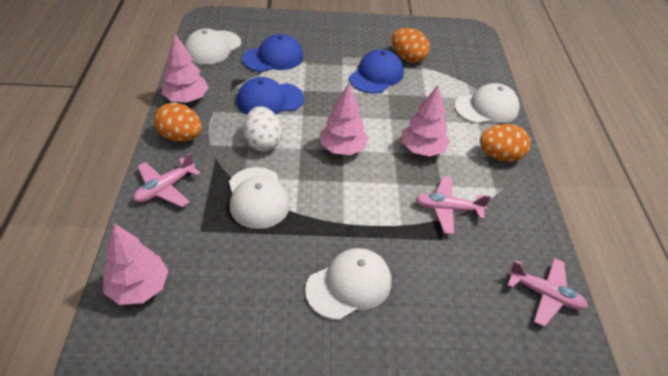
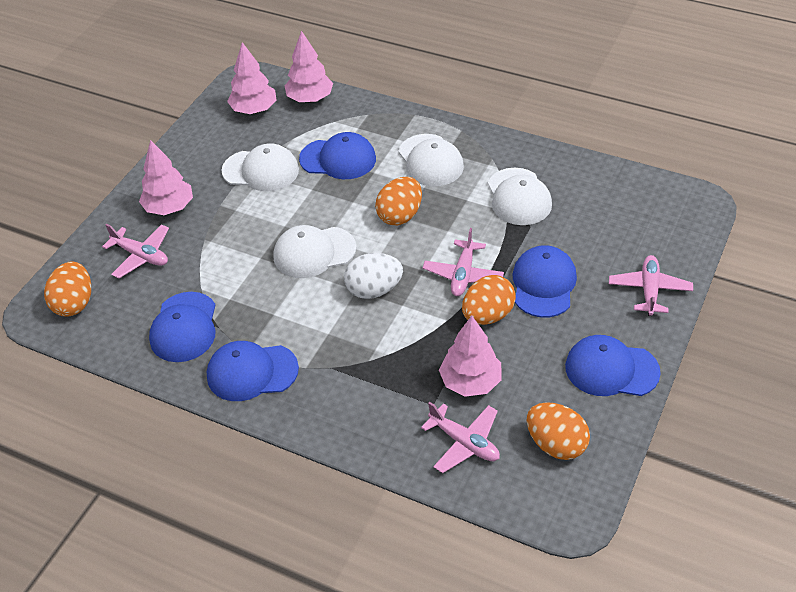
blue cap: [237,77,304,115] [242,34,303,72] [349,49,404,94] = 3 -> [149,292,216,362] [207,341,299,401] [299,132,376,179] [513,245,577,318] [565,335,661,396] = 5
orange egg: [154,103,202,142] [392,28,430,63] [480,124,530,162] = 3 -> [44,262,91,317] [375,177,422,226] [462,275,516,325] [527,402,590,460] = 4
pink plane: [134,152,200,207] [415,176,491,235] [507,258,588,327] = 3 -> [102,224,169,278] [421,402,500,473] [423,228,504,296] [609,255,693,316] = 4

